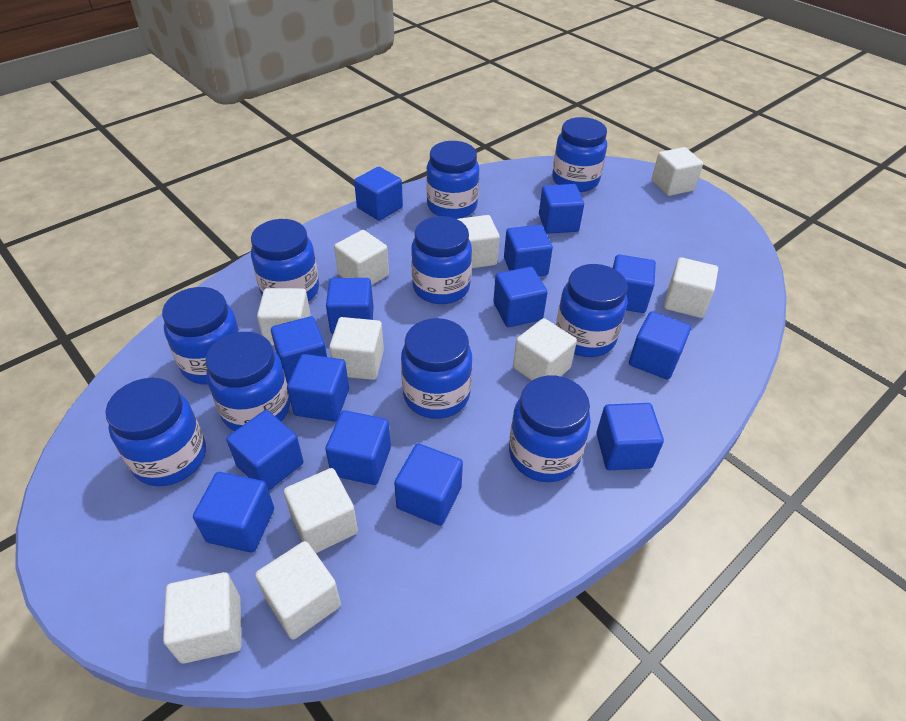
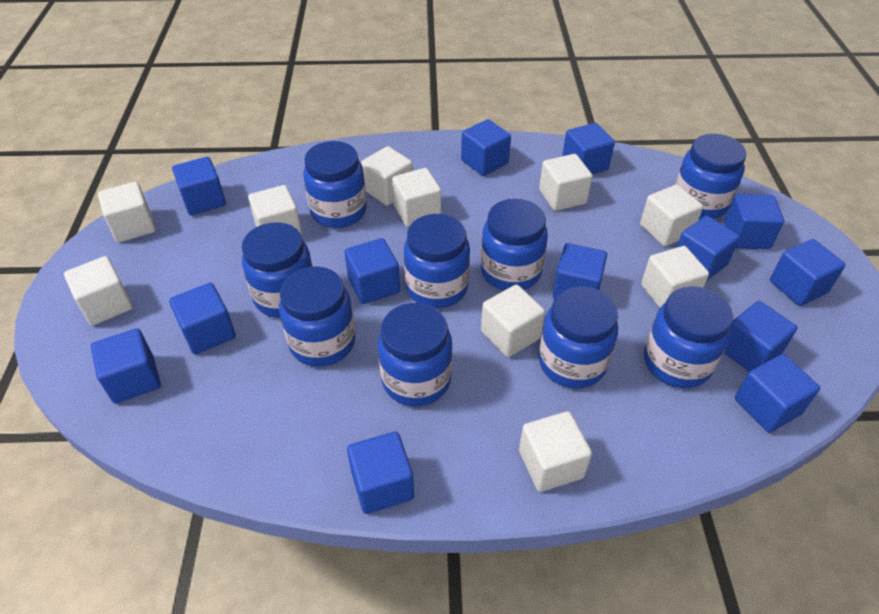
blue cube: [193,472,274,553] [226,410,303,491] [271,316,327,384] [287,354,349,422] [325,410,391,485] [326,278,373,334] [354,167,403,221] [394,444,463,526] [493,267,548,327] [504,225,553,276] [539,184,584,234] [597,403,664,470] [613,255,656,313] [629,311,691,380] = 14 -> [91,328,161,404] [169,283,236,355] [172,157,226,215] [344,238,400,304] [347,431,414,514] [461,119,511,176] [553,243,607,299] [562,123,615,174] [676,216,740,280] [724,194,784,249] [724,301,797,372] [735,354,820,433] [770,239,846,306] = 13
blue jar: [105,378,206,486] [162,287,240,385] [205,332,290,431] [251,219,319,301] [401,318,472,419] [411,216,472,304] [426,141,479,219] [509,376,591,482] [552,117,607,192] [556,264,627,357] = 10 -> [242,222,313,318] [279,266,356,367] [303,141,367,228] [378,303,453,406] [404,214,470,308] [481,199,548,291] [539,286,618,388] [644,286,733,388] [675,134,747,219] = 9

